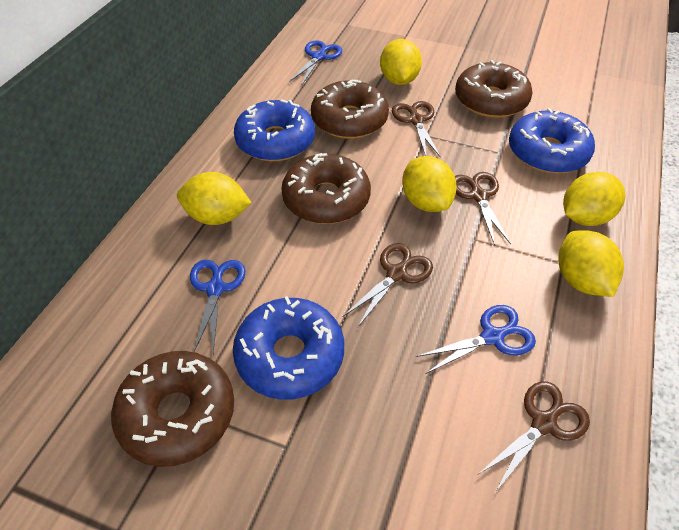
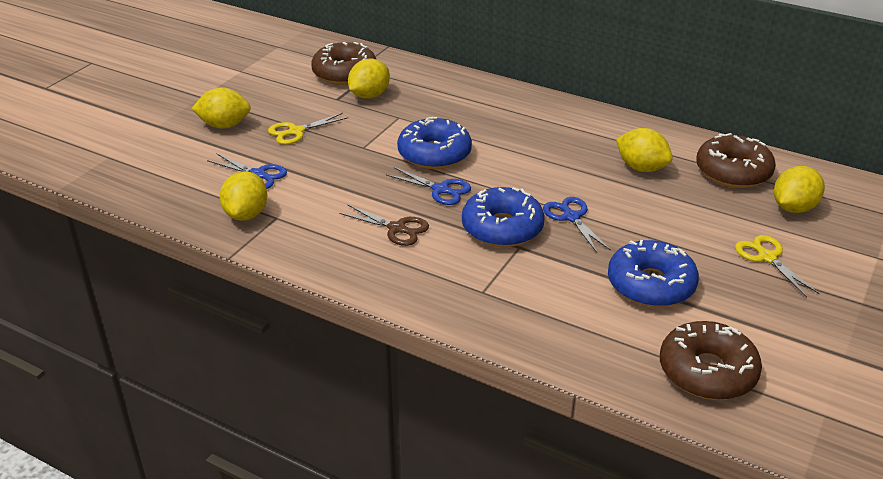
brown donut: [111,351,234,467] [281,153,371,224] [311,80,389,139] [455,60,533,118] = 4 -> [311,42,376,85] [660,321,762,400] [696,133,776,188] = 3
brown scissors: [343,243,433,327] [392,101,441,158] [455,172,511,246] [477,381,590,491] = 4 -> [339,204,429,246] = 1
yellow scissors: none = 0 -> [268,113,349,145] [735,235,820,297] = 2

